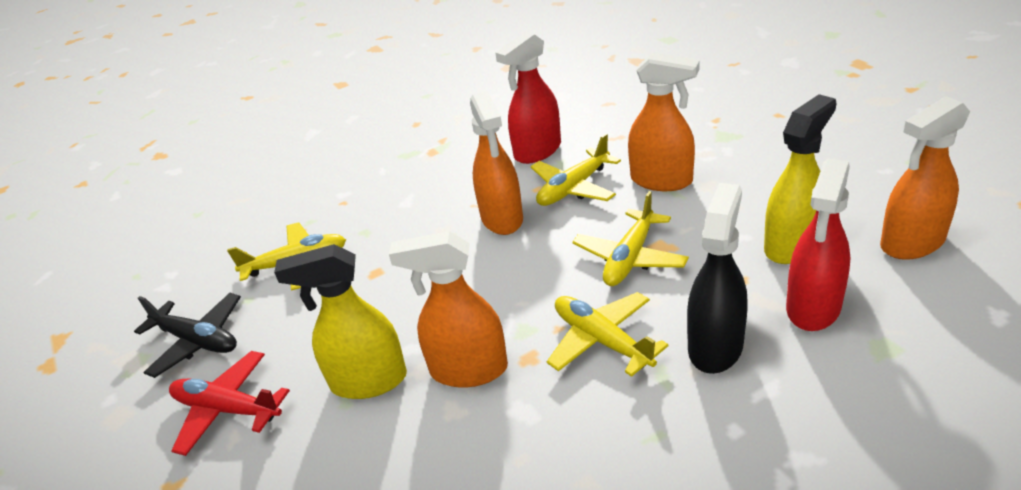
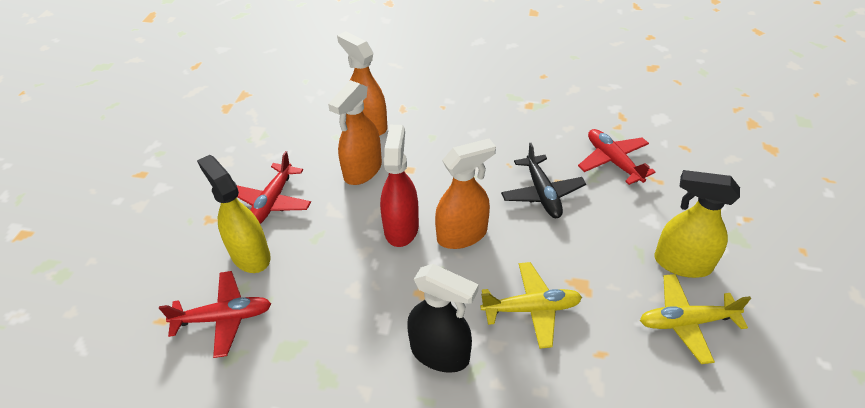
orange spray bottle: [389,231,508,388] [470,91,523,235] [628,52,700,191] [880,96,970,260] = 4 -> [328,80,382,185] [337,31,387,136] [435,139,496,249] = 3
red plane: [169,351,290,456] = 1 -> [159,271,271,358] [237,151,311,224] [578,129,656,185] = 3
red spray bottle: [495,32,561,164] [786,158,850,331] = 2 -> [380,125,419,247] = 1
yellow plane: [227,222,346,291] [531,134,621,206] [546,292,669,377] [572,191,689,286] = 4 -> [480,262,582,349] [640,274,751,364] = 2

